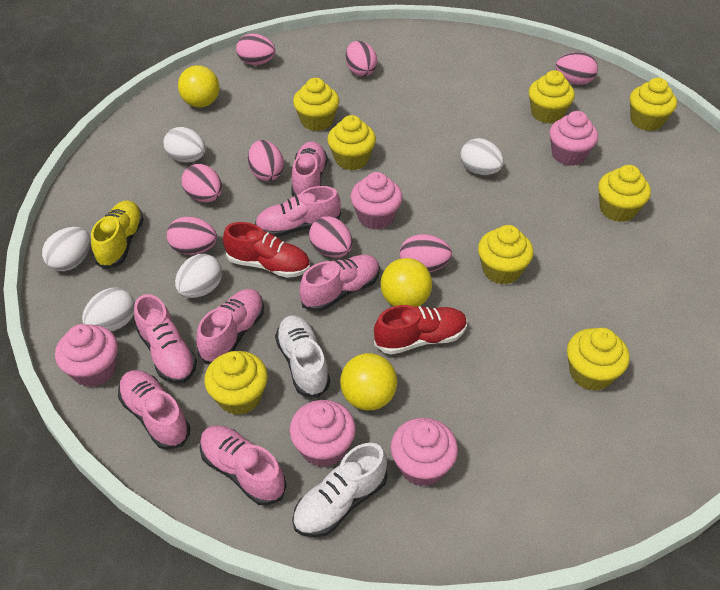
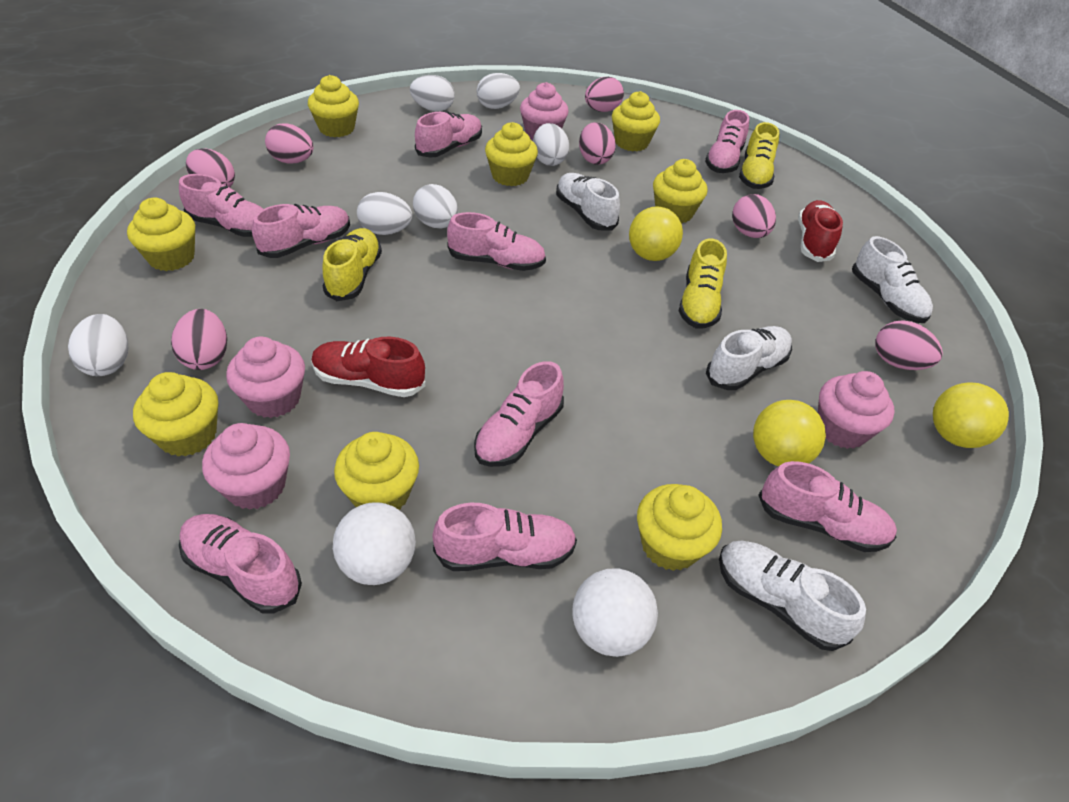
pink cupcake: [55,324,118,387] [289,400,356,468] [351,172,402,230] [391,418,458,487] [549,111,598,166] = 5 -> [202,423,290,510] [226,337,305,418] [520,82,569,140] [818,371,895,449] = 4
pink egg: [167,217,217,255] [181,164,222,202] [236,34,276,65] [248,140,284,181] [309,216,353,258] [346,41,377,77] [400,234,452,272] [556,52,598,85] = 8 -> [171,309,227,370] [186,148,235,188] [265,123,314,164] [579,122,616,165] [585,77,624,112] [732,194,776,238] [875,320,943,370] = 7
pink shoe: [118,370,190,450] [134,294,197,384] [196,289,264,364] [199,425,286,506] [255,186,341,237] [291,141,328,197] [300,255,380,312] = 7 -> [179,174,263,237] [179,514,302,613] [252,204,350,258] [415,111,482,158] [433,503,577,571] [447,212,546,271] [474,361,564,467] [705,110,749,173] [758,461,897,552] = 9
white ball: none = 0 -> [333,502,416,585] [572,569,658,657] = 2
white egg: [42,227,91,271] [82,288,135,331] [163,127,206,163] [175,254,222,298] [460,138,504,175] = 5 -> [68,314,128,376] [357,192,412,235] [410,75,455,111] [413,184,458,229] [477,73,520,109] [533,123,569,166] = 6
white shoe: [275,315,330,398] [292,443,388,537] = 2 -> [556,173,620,231] [706,326,792,390] [719,541,866,651] [852,236,933,323] = 4
yellow shoe: [91,200,144,269] = 1 -> [323,228,382,301] [679,238,727,329] [739,122,779,189] = 3

